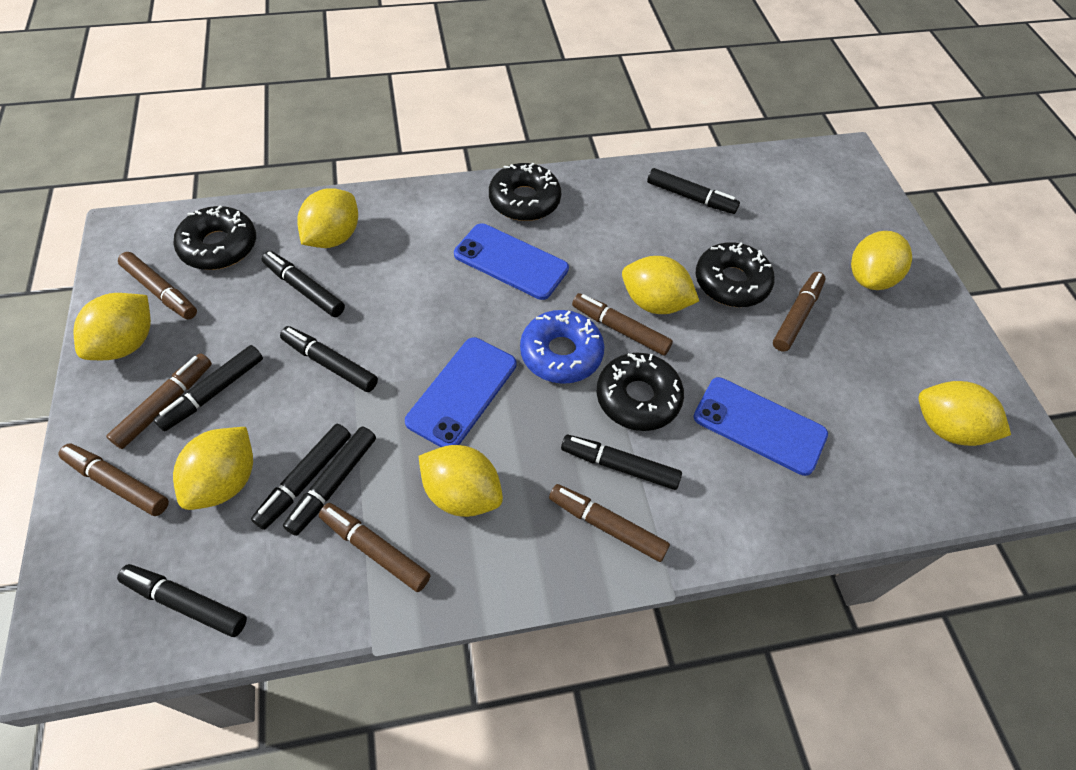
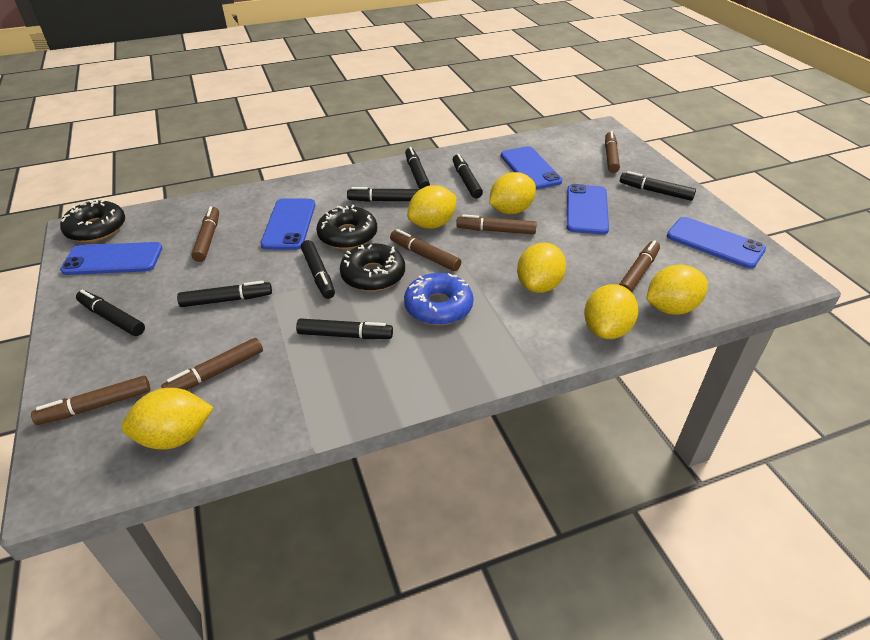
black donut: [173,205,256,270] [489,163,561,221] [597,352,684,431] [696,242,775,307] = 4 -> [60,199,125,242] [316,205,377,249] [340,243,405,292] = 3
blue phone: [405,337,517,447] [454,223,569,300] [694,377,828,476] = 3 -> [60,242,162,275] [260,198,315,250] [501,146,562,189] [567,184,609,235] [667,217,766,268] = 5
yellow lemon: [73,293,151,360] [173,427,253,510] [297,188,358,248] [419,445,503,517] [622,256,699,314] [851,231,912,290] [918,381,1011,446] = 7 -> [121,388,214,450] [407,185,457,229] [489,172,536,214] [517,242,566,293] [584,284,638,339] [647,265,708,315] = 6

